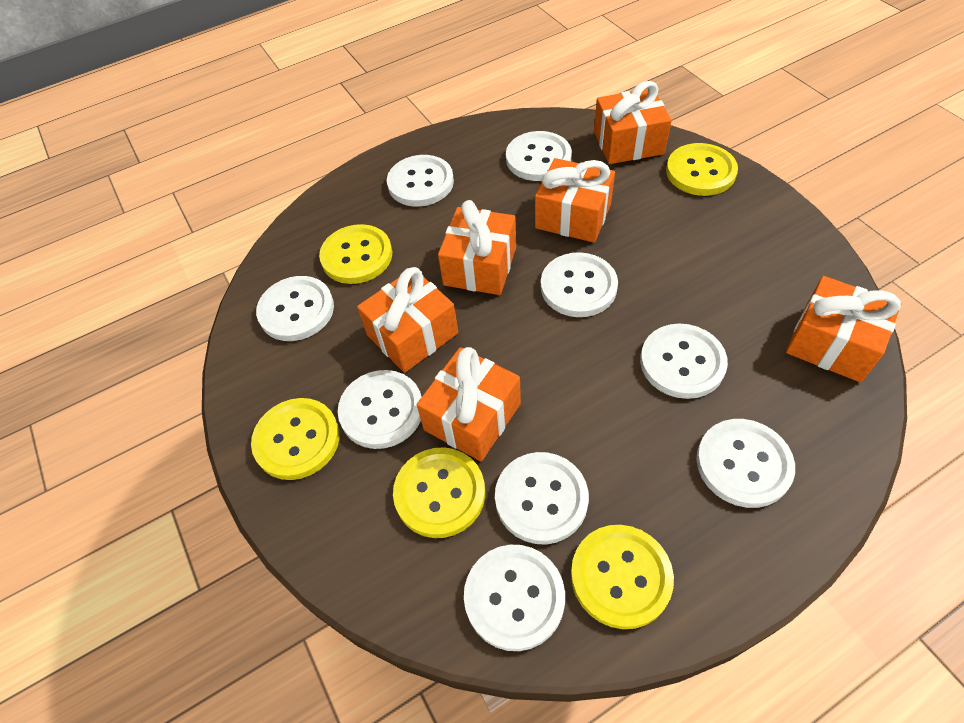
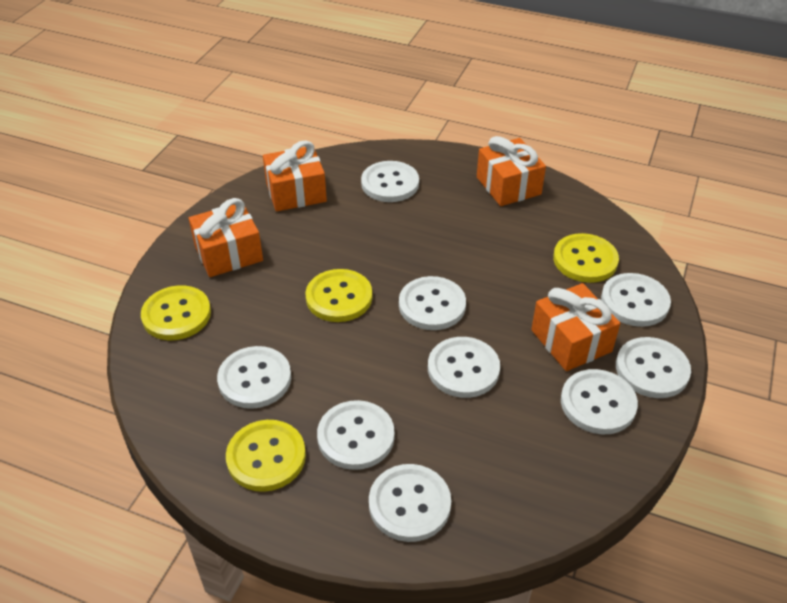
orange gift: [357,267,458,373] [417,347,521,462] [438,200,516,295] [535,158,615,243] [594,81,672,164] [786,276,901,383] = 6 -> [189,198,263,277] [263,140,327,211] [477,136,546,206] [531,283,620,371] = 4
yellow button: [251,398,340,480] [319,224,392,284] [393,447,485,538] [571,525,674,629] [666,143,738,196] = 5 -> [141,285,211,340] [226,420,306,492] [305,269,372,322] [553,233,619,283] = 4

